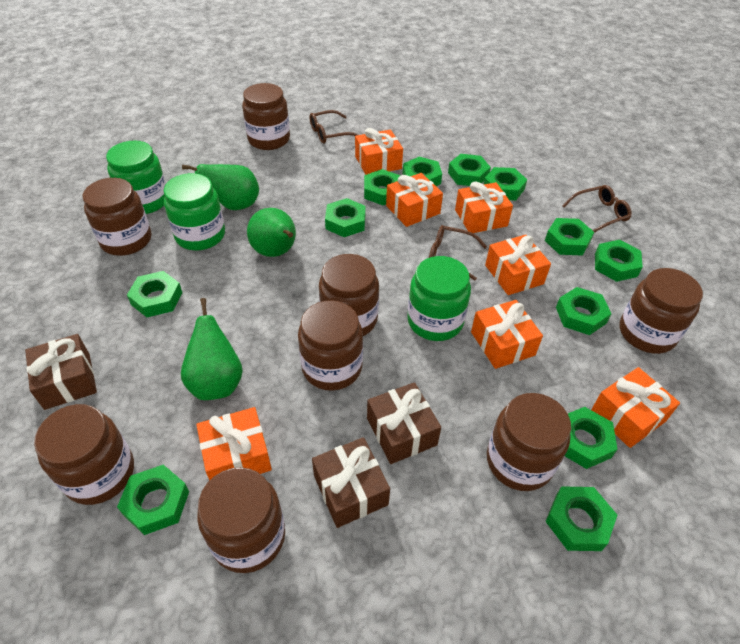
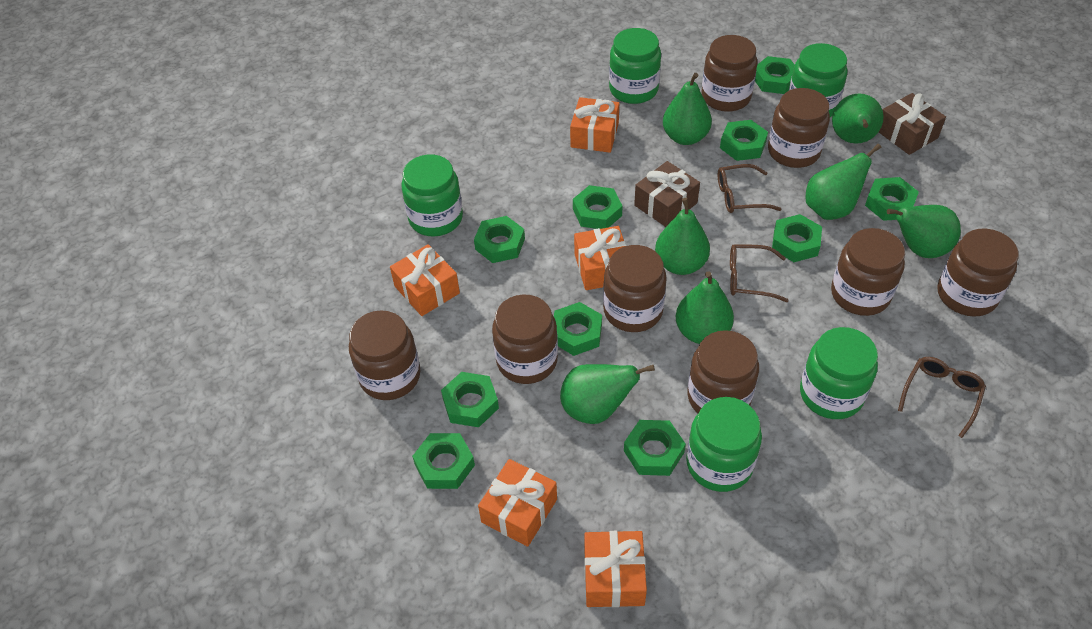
brown gift: [25,334,97,410] [312,437,390,528] [367,382,441,464] = 3 -> [634,161,700,227] [879,93,946,155] = 2
green jar: [106,140,166,214] [164,173,225,251] [407,256,471,341] = 3 -> [401,155,463,237] [609,28,661,104] [686,397,762,492] [789,43,847,117] [800,327,878,419] = 5
green nut: [117,465,189,535] [127,271,182,317] [325,198,366,237] [364,169,401,205] [403,157,442,186] [448,154,491,186] [484,167,527,201] [545,218,594,256] [545,486,617,551] [556,287,611,335] [565,407,618,469] [595,240,643,282] = 12 -> [412,433,475,489] [441,372,499,427] [474,216,525,263] [554,302,602,356] [573,185,623,229] [624,420,686,476] [720,120,768,161] [755,56,794,94] [772,214,822,262] [865,177,919,221] = 10
green pear: [181,298,243,400] [182,164,259,210] [247,208,296,257] = 3 -> [560,364,655,424] [655,198,710,275] [663,73,712,145] [676,271,734,344] [805,144,881,220] [832,94,884,144] [887,205,961,258] = 7
orange gift: [196,407,272,481] [355,128,403,175] [386,173,443,227] [455,182,513,233] [471,300,543,369] [485,235,551,295] [591,367,680,448] = 7 -> [390,244,460,316] [478,459,557,547] [570,97,619,153] [574,226,626,290] [584,531,647,607] = 5

